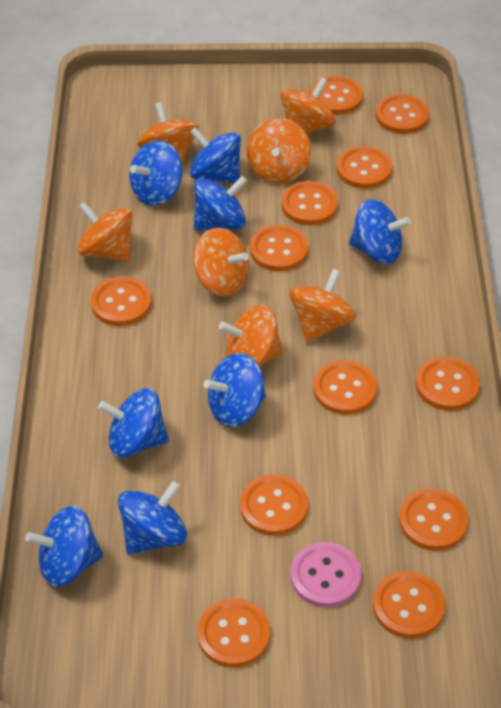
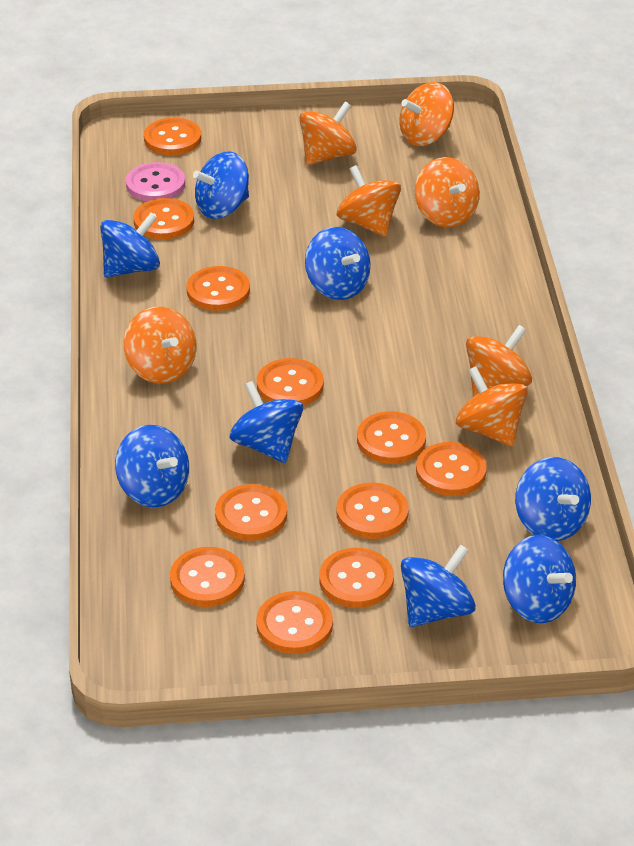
orange button: [91,277,151,326] [197,598,270,668] [240,474,308,536] [250,225,308,271] [281,181,338,225] [310,76,363,115] [313,360,377,415] [337,146,392,189] [373,571,445,639] [375,94,429,134] [399,488,468,551] [416,356,480,411] = 12 -> [133,198,194,240] [144,118,201,155] [170,547,245,607] [186,266,250,311] [215,484,287,541] [256,591,333,654] [257,358,324,406] [319,548,394,608] [336,483,409,539] [357,411,426,464] [416,442,487,496] = 11

